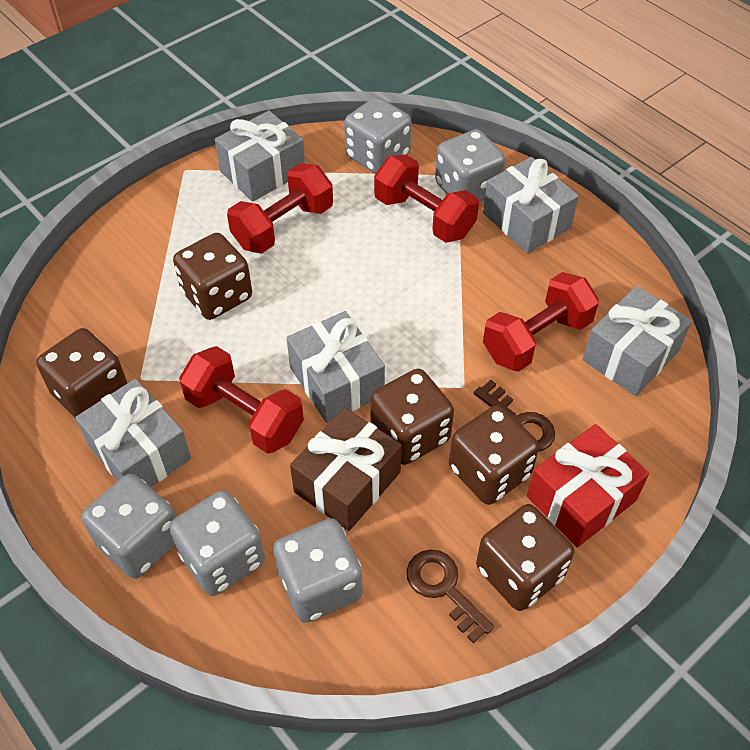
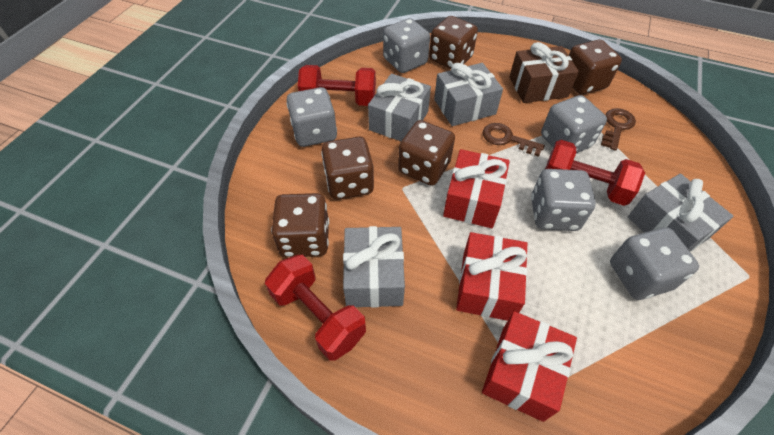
grey gift: [75,379,191,487] [215,111,305,202] [287,311,385,423] [483,157,579,253] [582,286,692,396] = 5 -> [343,226,405,308] [368,74,431,141] [434,63,503,126] [628,174,734,251] = 4
red dumbbell: [179,346,304,454] [227,163,333,254] [374,155,479,243] [483,272,599,372] = 4 -> [265,255,366,361] [298,65,376,106] [545,140,645,206] = 3
red gift: [527,424,649,547] = 1 -> [443,149,510,228] [456,232,527,321] [482,311,577,422] = 3

